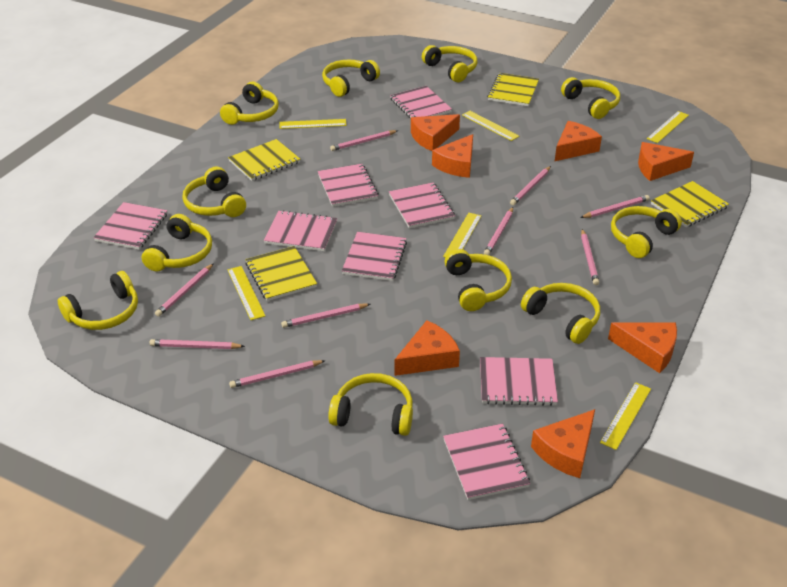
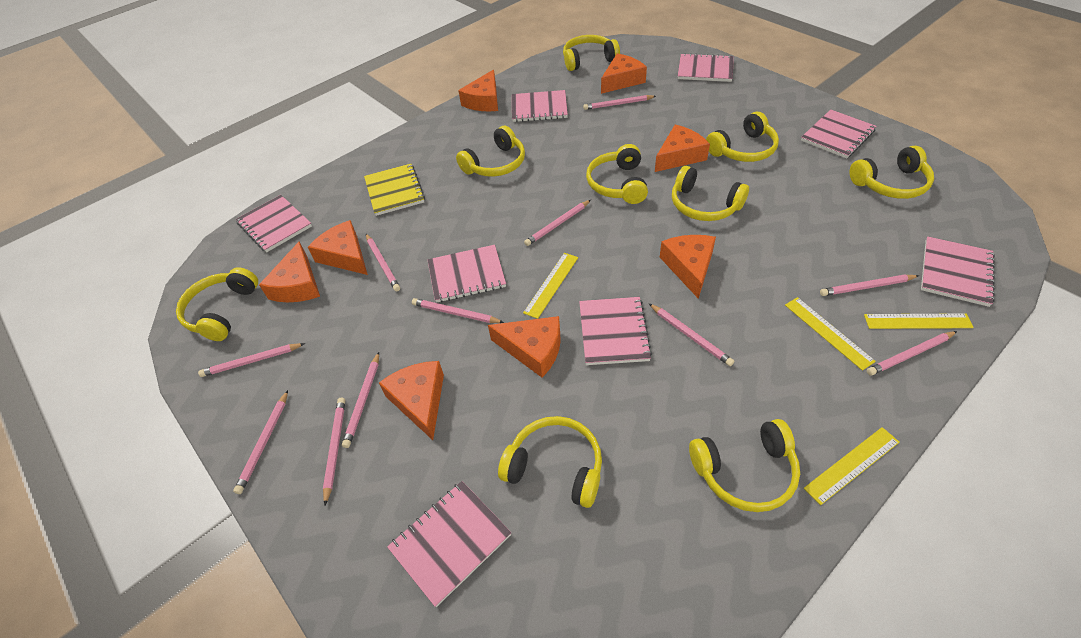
orange cheese: [395,320,460,376] [411,114,460,151] [432,134,473,178] [531,409,595,478] [555,121,602,161] [608,322,677,373] [638,142,694,181] = 7 -> [259,242,320,302] [308,220,368,275] [379,361,444,440] [458,70,498,111] [488,316,561,378] [601,53,647,94] [655,124,710,172] [660,235,716,299] = 8
pink pencil: [150,339,245,349] [155,263,214,317] [229,360,326,388] [281,304,370,328] [330,130,398,151] [484,207,513,255] [510,166,551,205] [580,195,650,218] [581,229,599,285] = 9 -> [198,343,305,377] [233,390,288,494] [323,398,345,505] [342,352,379,448] [366,234,400,291] [412,298,504,323] [524,200,591,246] [583,95,656,110] [649,304,734,366] [820,274,919,296] [867,331,957,376] = 11
yellow headphones: [58,271,138,330] [142,214,212,272] [182,167,246,217] [220,82,279,125] [322,60,380,97] [328,373,413,436] [422,45,478,82] [445,249,512,311] [521,283,600,344] [561,77,620,119] [611,206,682,258] = 11 -> [176,267,258,341] [456,126,525,177] [498,416,602,508] [563,35,620,71] [586,144,648,204] [672,166,749,221] [689,419,800,512] [706,112,779,162] [849,146,934,199] = 9
yellow notebook: [228,139,300,181] [245,246,317,301] [487,73,539,106] [651,181,729,227] = 4 -> [364,164,425,216] = 1
yellow ruler: [227,266,265,320] [280,119,347,129] [443,213,481,257] [462,111,519,141] [600,382,651,450] [647,111,689,143] = 6 -> [523,253,578,319] [785,297,876,371] [804,427,900,505] [864,313,974,329] = 4

